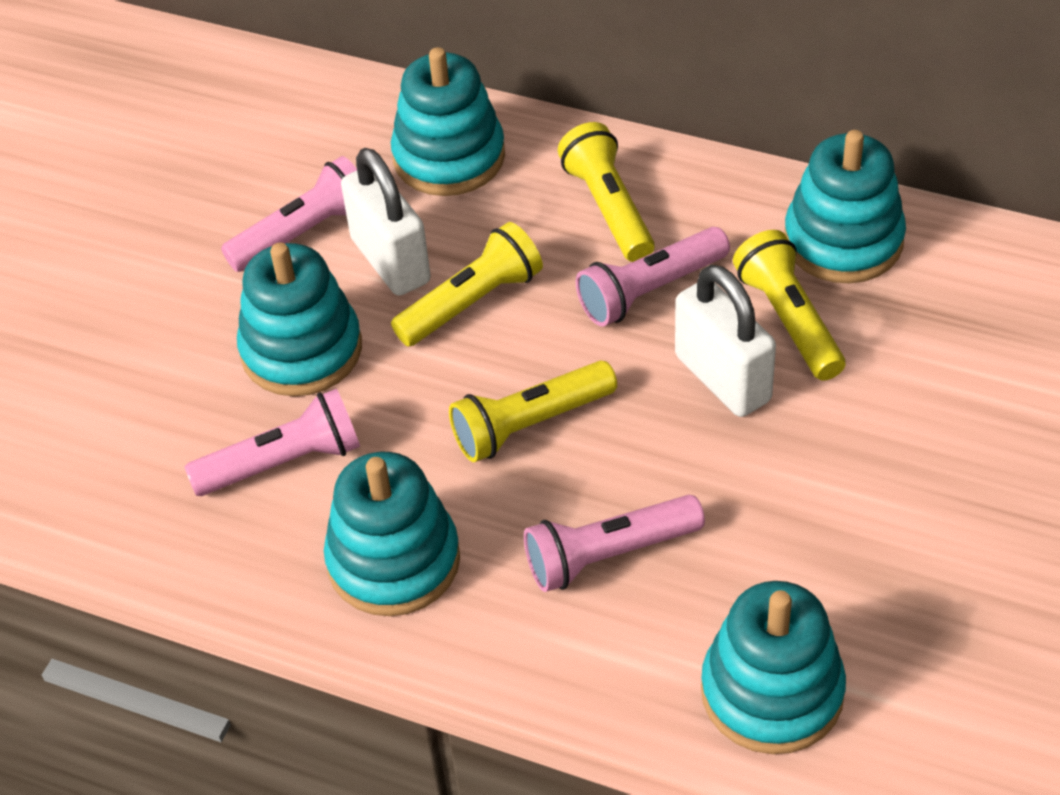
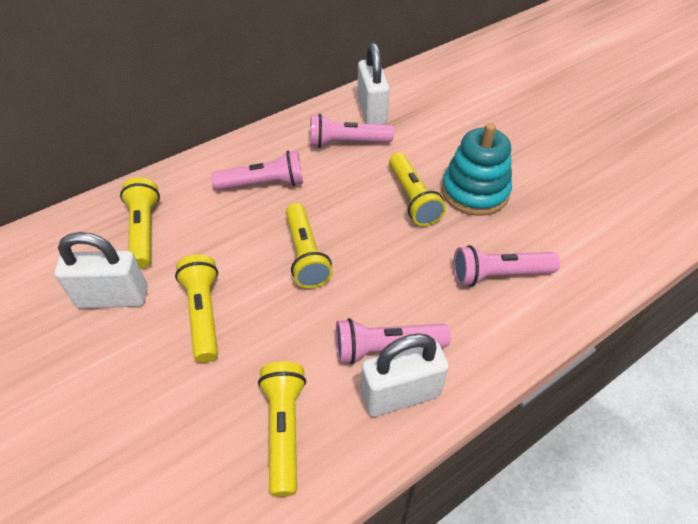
turquoise stacking toy: [237,242,362,396] [324,452,460,616] [391,47,505,196] [701,581,846,754] [784,130,906,283] = 5 -> [441,123,512,216] = 1
white padlock: [341,148,431,296] [675,265,776,417] = 2 -> [54,232,148,308] [358,43,390,125] [361,334,449,417] = 3
yellow flashlight: [391,222,543,346] [449,361,617,462] [558,122,655,262] [733,230,845,380] = 4 -> [120,177,160,269] [175,254,218,363] [258,362,306,497] [286,203,333,288] [389,153,446,226] = 5

